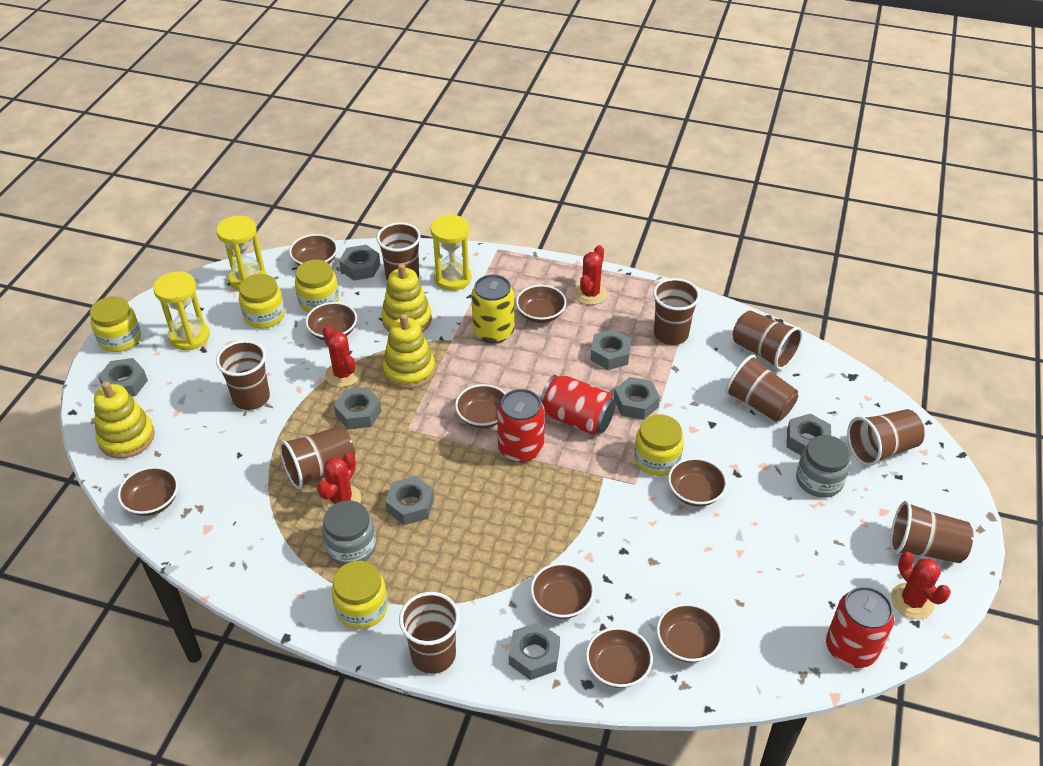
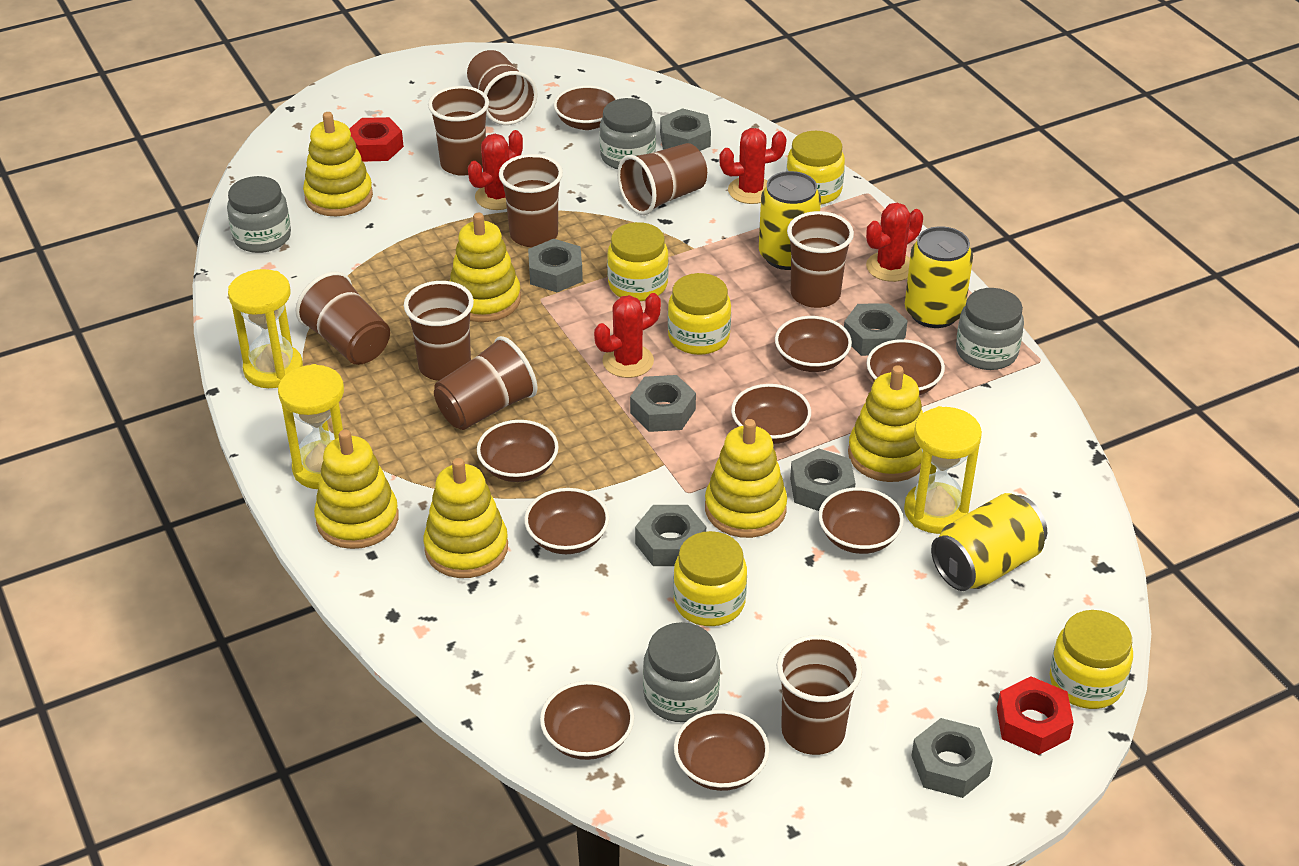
grey jar: [322,501,376,565] [796,435,850,498] = 2 -> [227,176,291,253] [600,98,656,169] [643,622,720,722] [956,288,1024,370] = 4
grey nut: [98,358,148,397] [334,387,382,429] [339,245,380,281] [385,476,434,525] [509,622,560,680] [590,329,631,370] [614,377,660,420] [787,414,831,455] = 8 -> [528,239,583,292] [630,375,696,432] [635,505,706,566] [660,108,711,151] [790,449,855,511] [844,303,907,356] [911,718,993,798] = 7
red can: [497,389,545,463] [540,375,616,435] [826,586,894,668] = 3 -> none = 0
red nut: none = 0 -> [349,117,404,161] [997,676,1074,755] = 2
yellow can: [471,274,515,343] = 1 -> [759,171,821,270] [905,226,973,328] [931,493,1047,591] = 3
yellow stacking toy: [94,381,155,459] [381,263,432,332] [383,314,435,389] = 3 -> [303,112,373,216] [314,429,399,549] [423,458,508,578] [450,213,521,322] [705,419,787,538] [848,365,923,482] = 6

